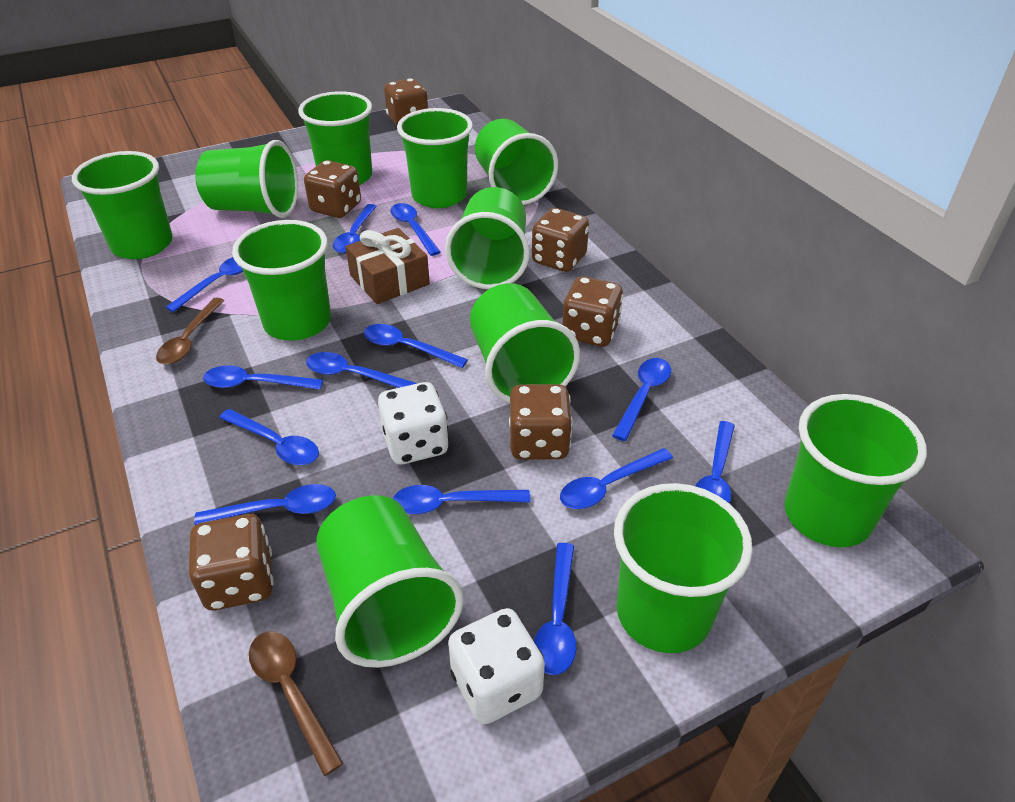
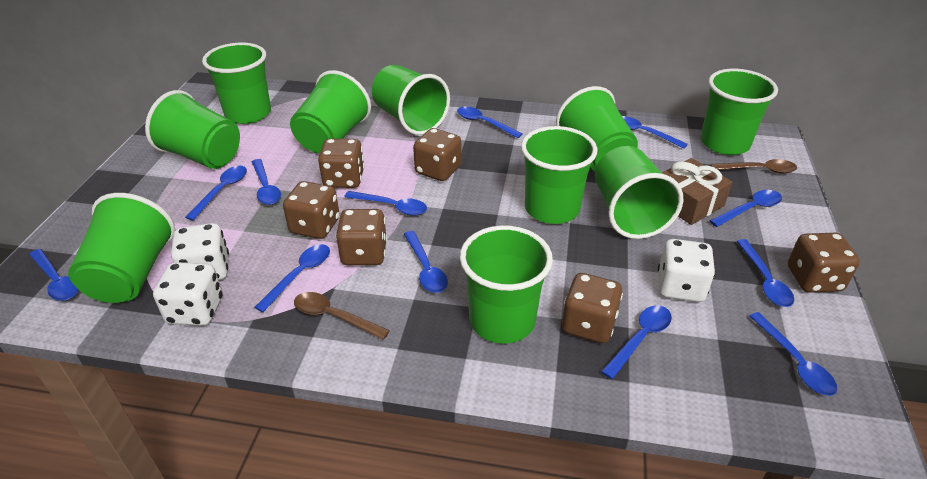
blue spoon: [166,257,243,312] [194,484,336,525] [203,365,323,390] [219,409,319,465] [306,352,418,388] [333,204,377,253] [364,324,468,368] [390,203,441,256] [393,485,531,514] [534,543,576,675] [560,448,673,509] [612,358,671,441] [696,421,735,503] = 13 -> [29,249,78,301] [185,166,247,220] [252,159,281,205] [254,244,330,312] [344,191,427,216] [404,231,448,293] [457,107,522,138] [601,305,672,379] [622,116,688,149] [710,190,782,227] [737,239,794,307] [749,312,837,396] = 12
green cup: [72,151,173,259] [195,140,298,218] [232,220,331,341] [298,91,372,185] [316,495,464,668] [397,108,473,208] [445,187,530,289] [470,283,580,403] [475,119,558,205] [614,483,753,653] [784,394,927,547] = 11 -> [68,193,175,303] [145,90,240,169] [202,43,271,124] [290,70,371,154] [372,65,450,135] [460,225,553,343] [521,126,598,224] [556,86,638,171] [595,146,683,239] [701,69,778,155] = 10
white dice: [378,382,449,465] [448,608,545,724] = 2 -> [153,262,223,326] [171,223,229,280] [658,239,715,302] = 3

